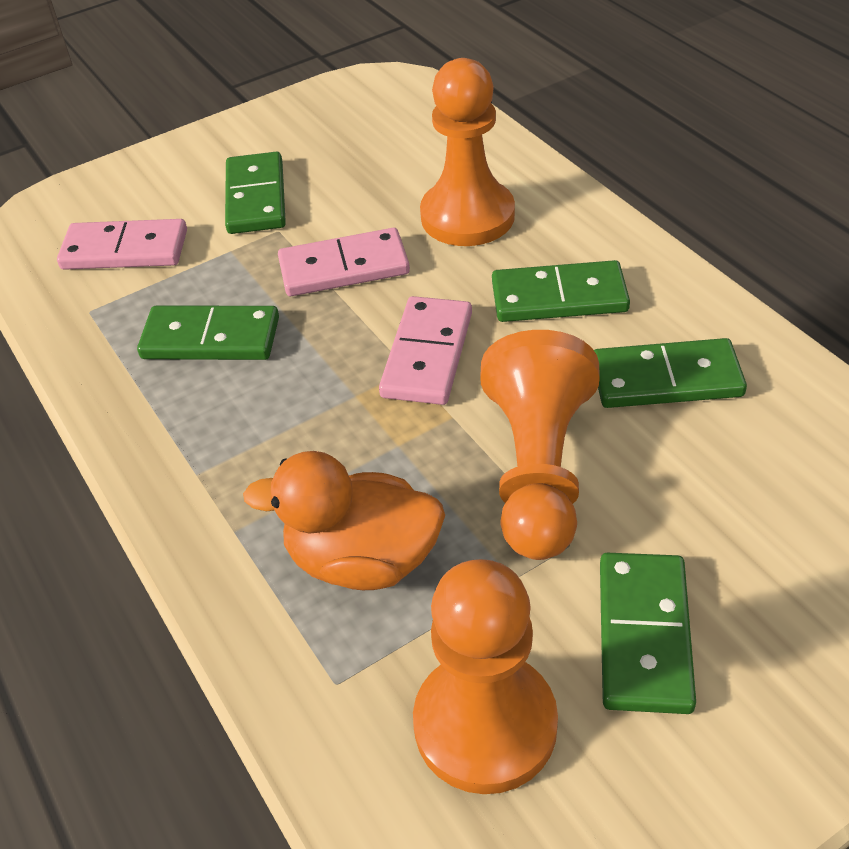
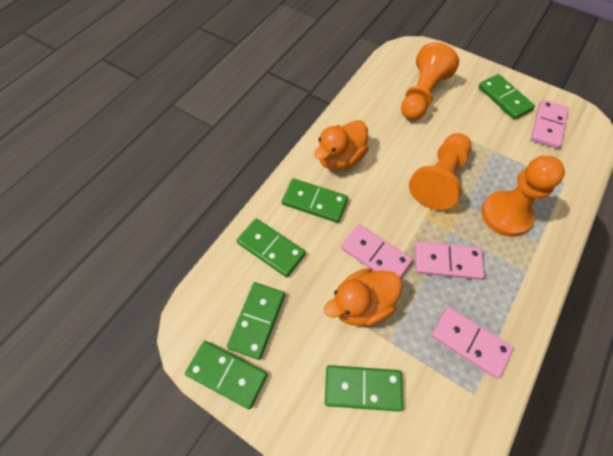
green domino: [137,306,279,360] [225,152,286,234] [492,260,630,322] [594,338,747,408] [600,553,696,714] = 5 -> [185,341,268,409] [227,282,285,360] [237,218,306,277] [282,178,348,223] [325,365,403,412] [478,74,535,120] = 6
orange duck: [243,451,445,590] = 1 -> [314,120,369,170] [324,268,402,326] = 2
pink domino: [57,219,187,270] [278,228,410,296] [379,296,472,405] = 3 -> [341,224,412,278] [415,242,484,280] [431,307,513,378] [531,99,569,149] = 4

